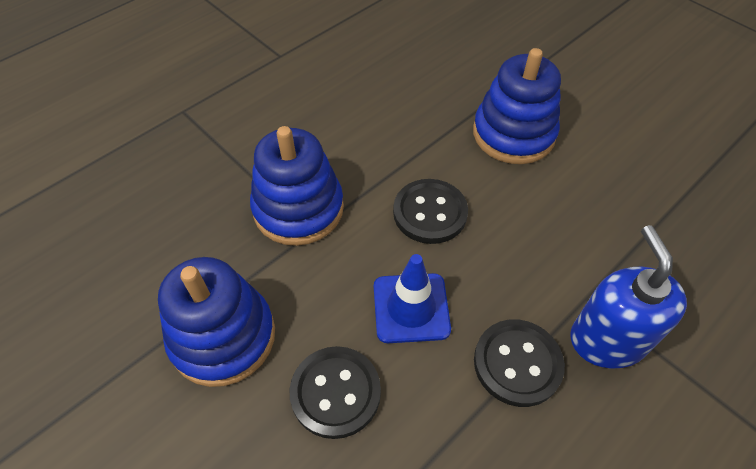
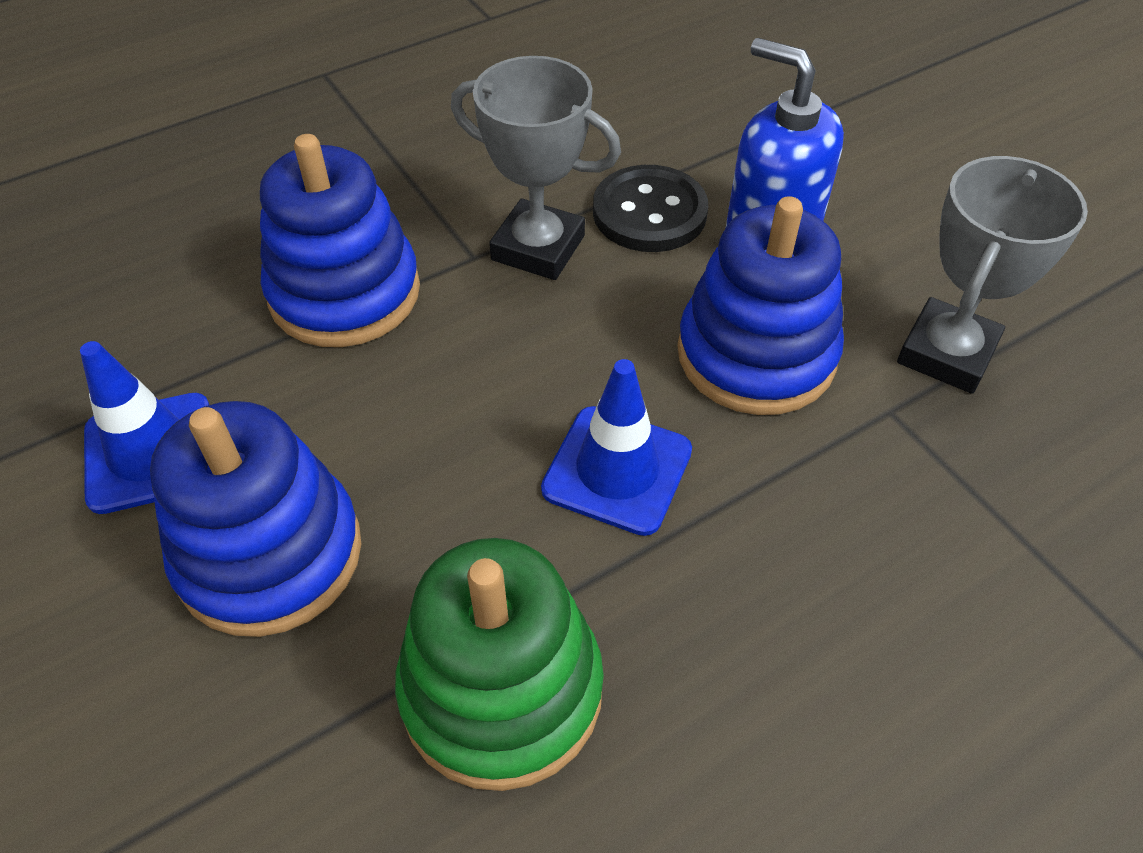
black button: [290,346,381,439] [393,179,468,244] [474,319,565,407] = 3 -> [593,165,708,252] = 1
blue traffic cone: [374,254,451,343] = 1 -> [80,341,209,514] [541,359,692,536] = 2
green stacking toy: none = 0 -> [395,538,604,791] = 1
grey trophy: none = 0 -> [451,56,621,280] [897,156,1088,394] = 2

